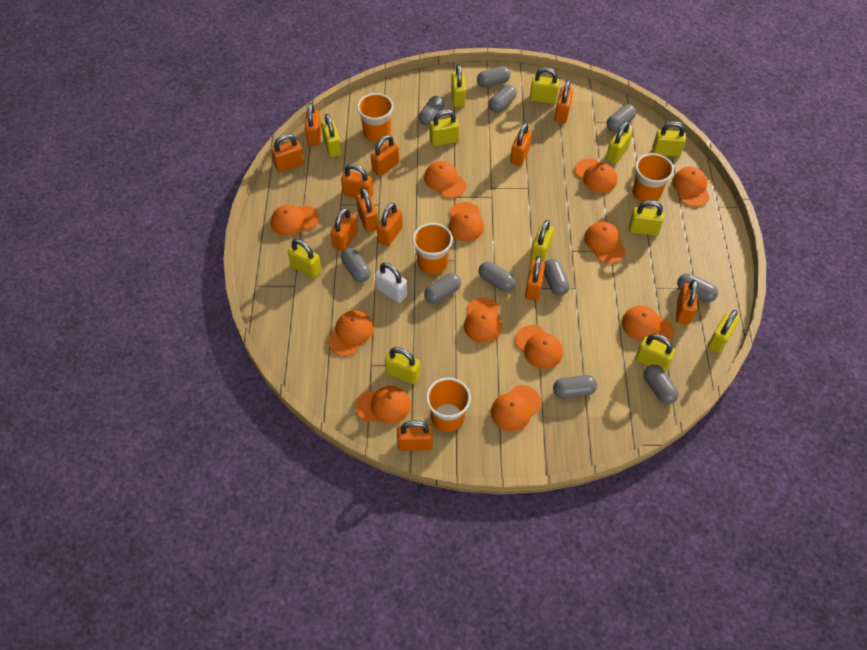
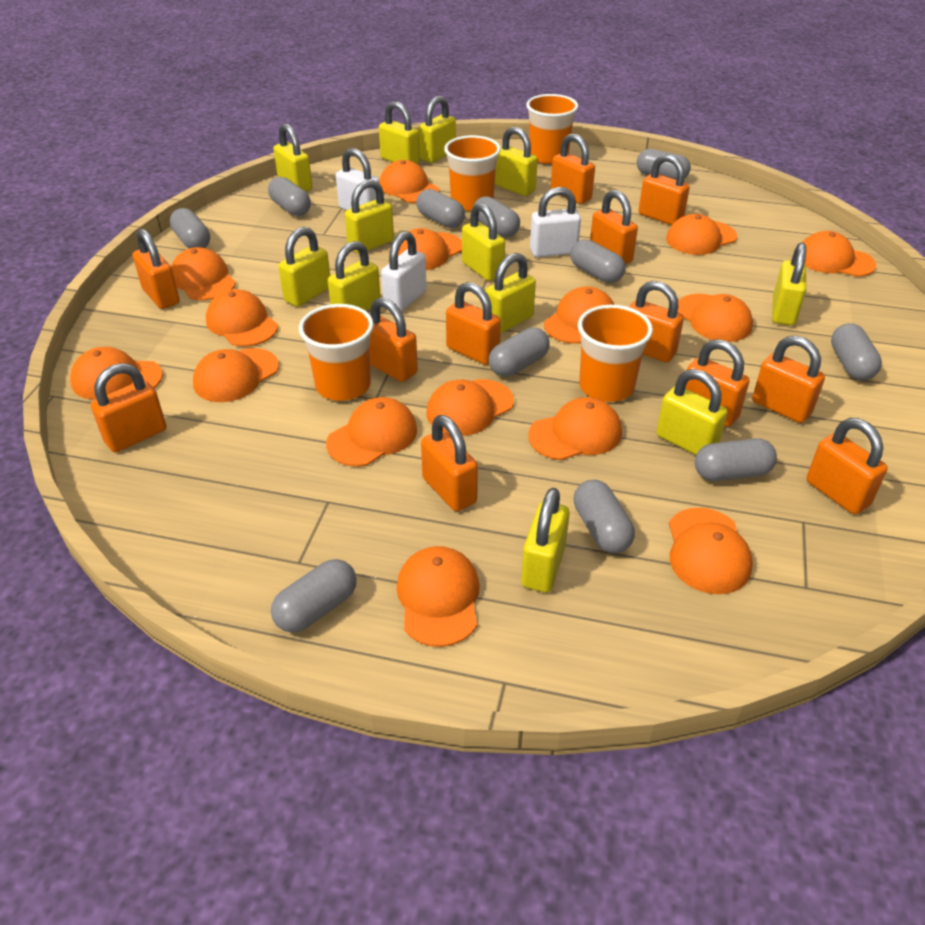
orange cap: [271,205,319,236] [328,310,374,356] [355,386,411,424] [424,161,466,198] [449,202,484,242] [464,298,502,343] [491,385,541,431] [515,325,563,369] [574,158,617,193] [584,222,626,264] [622,305,674,344] [672,167,709,207] = 12 -> [70,347,163,400] [171,247,236,300] [193,348,279,402] [206,289,278,347] [326,397,417,467] [380,160,439,203] [397,546,480,647] [398,228,462,270] [427,379,514,436] [528,397,622,460] [544,286,614,344] [666,214,737,255] [669,507,753,594] [678,294,753,342] [802,231,876,277] = 15
white padlock: [375,263,407,303] = 1 -> [336,148,380,210] [381,231,427,312] [530,187,581,257] = 3

